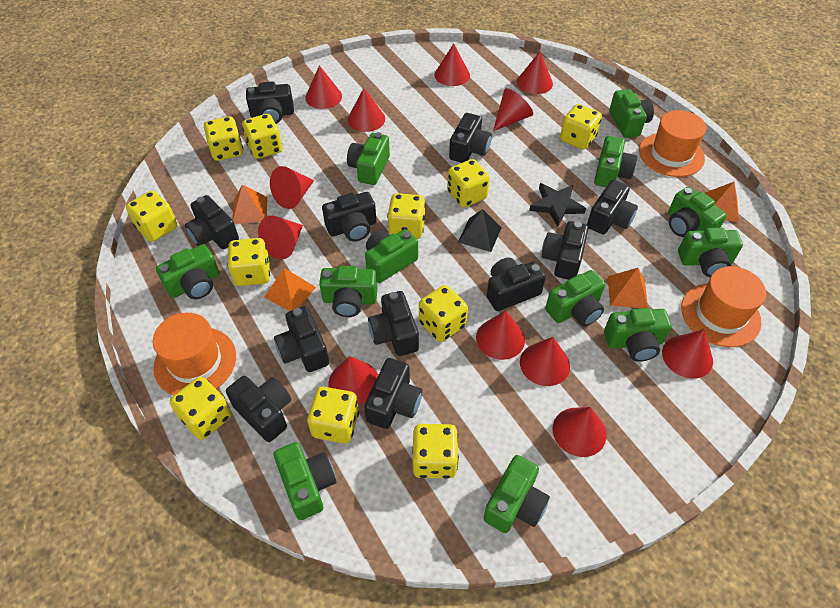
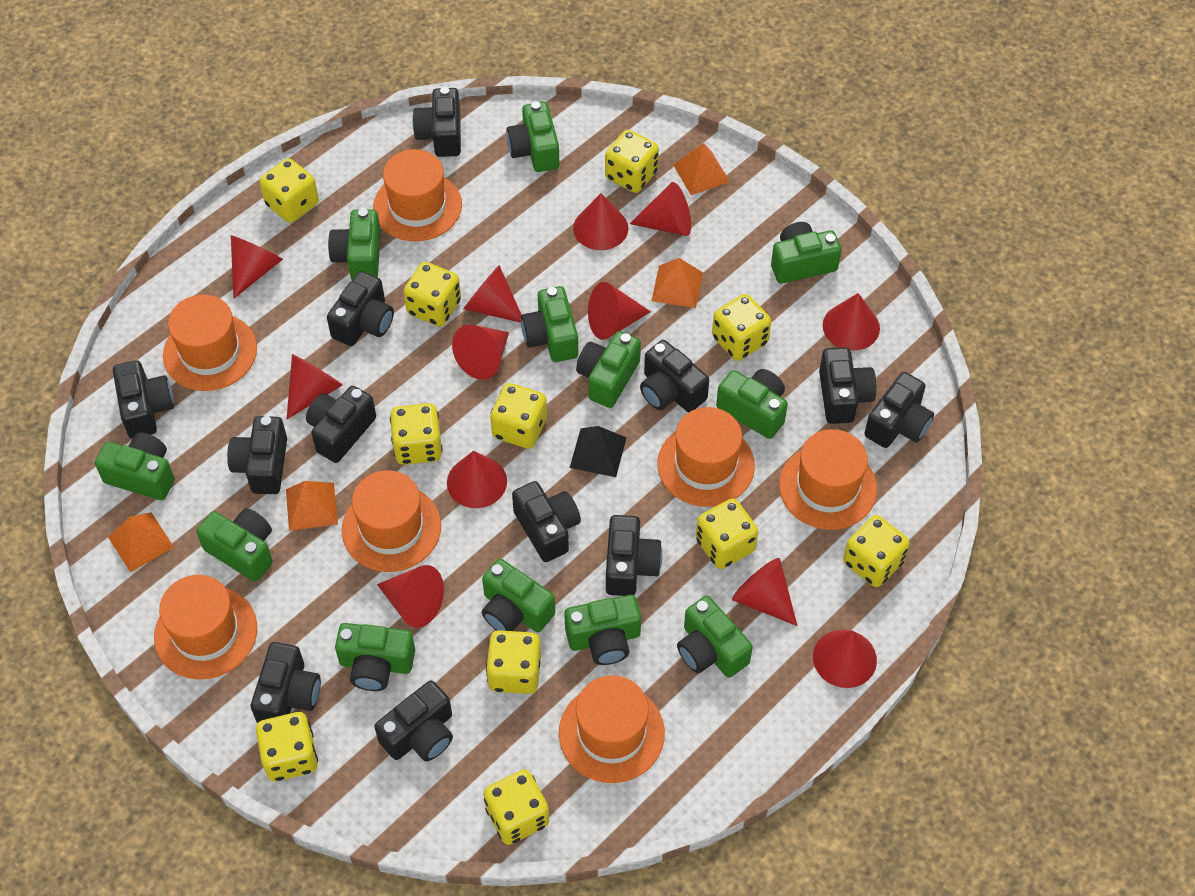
black camera: [185,195,239,249] [226,376,291,442] [246,81,294,124] [274,306,329,372] [322,192,376,241] [364,358,422,429] [368,291,419,356] [449,113,492,163] [487,258,546,311] [541,221,588,280] [587,180,638,235] = 11 -> [113,360,174,439] [227,416,287,494] [251,642,321,723] [306,386,376,463] [327,271,394,346] [374,680,453,761] [412,87,461,157] [512,481,581,562] [606,515,662,596] [640,340,709,412] [819,347,876,424] [864,372,934,448] = 12
black star: [529,183,586,227] = 1 -> none = 0
orange hat: [153,313,236,396] [639,110,706,177] [681,266,766,347] = 3 -> [154,575,257,680] [163,295,257,391] [342,470,441,572] [373,149,462,241] [559,675,665,783] [657,407,755,507] [779,429,877,530] = 7

